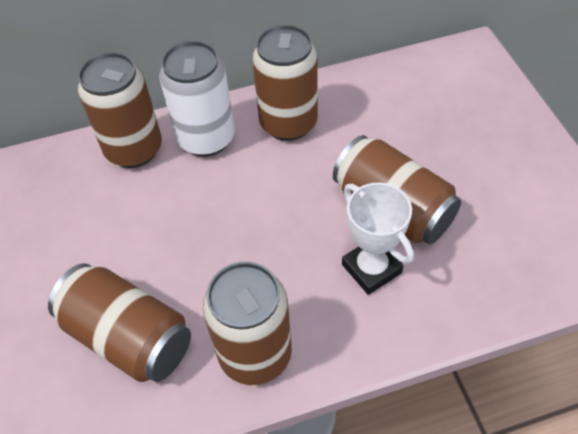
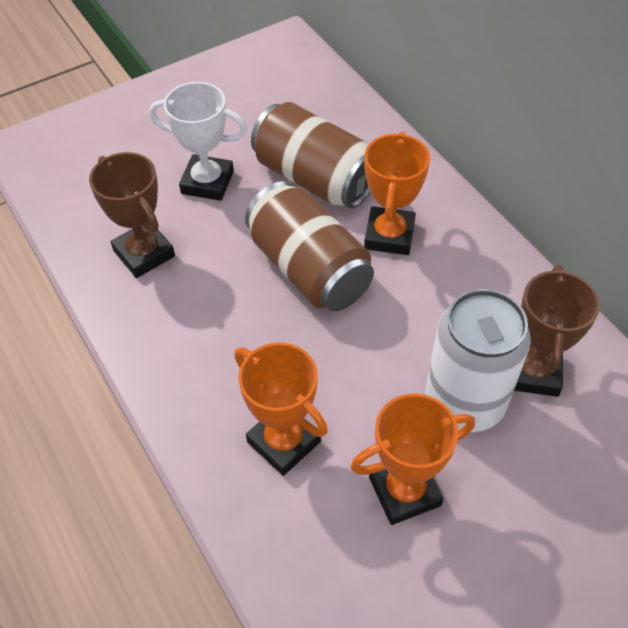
brown can: [48,263,191,382] [78,52,162,168] [203,262,292,385] [252,25,318,141] [333,135,461,244] = 5 -> [245,181,374,311] [251,102,370,209] = 2
brown trophy: none = 0 -> [89,152,175,278] [514,265,600,397] = 2
orange trophy: none = 0 -> [234,343,328,476] [350,394,475,525] [364,132,430,255] = 3

